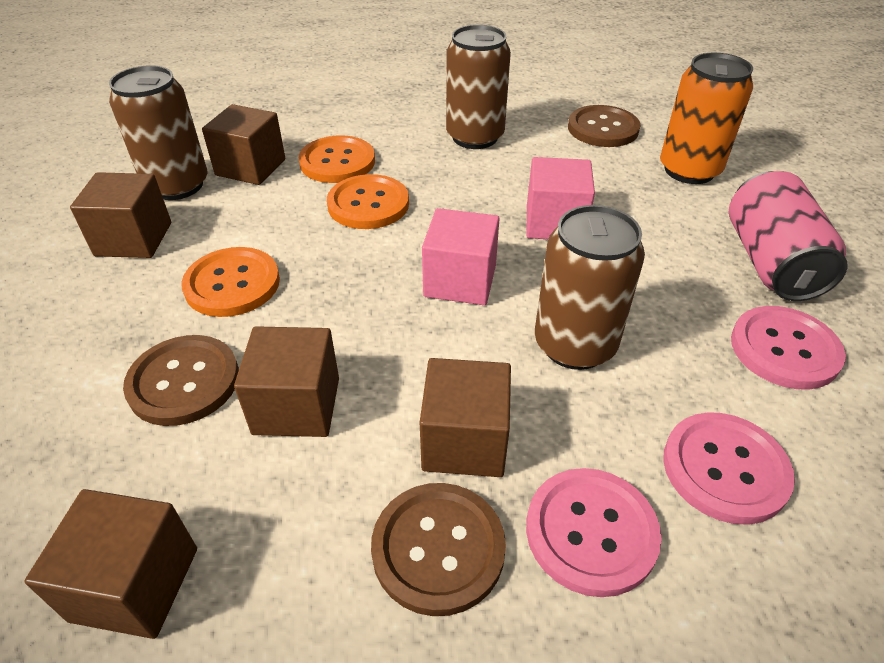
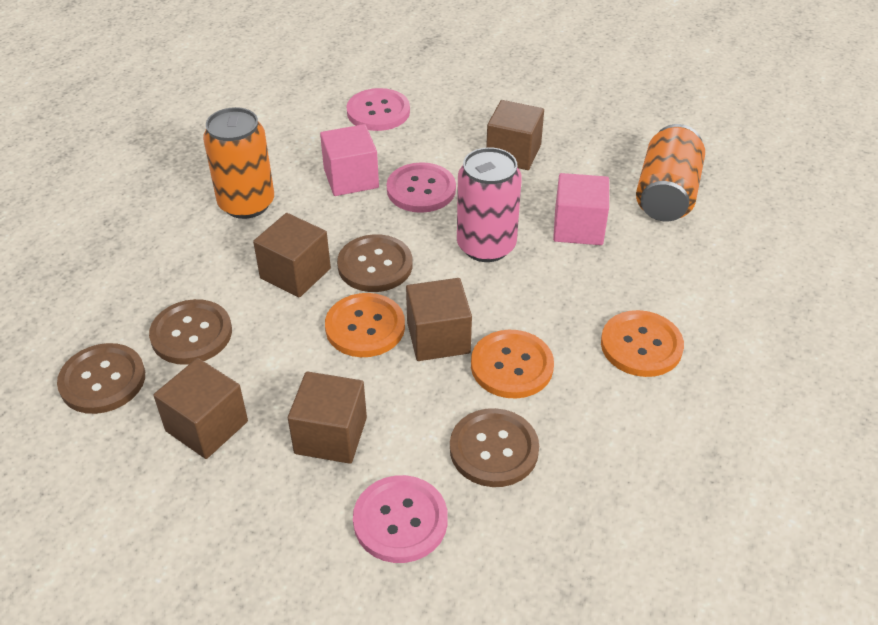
brown button: [123,335,239,426] [371,483,506,616] [568,105,641,147] = 3 -> [57,343,145,414] [149,299,232,365] [337,234,413,292] [450,408,539,487] = 4
brown can: [109,65,207,200] [446,25,511,149] [535,205,645,370] = 3 -> none = 0
orange can: [660,52,753,184] = 1 -> [203,107,274,219] [636,124,705,221] = 2

